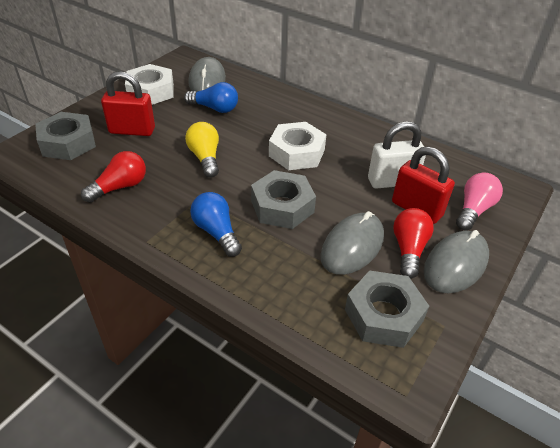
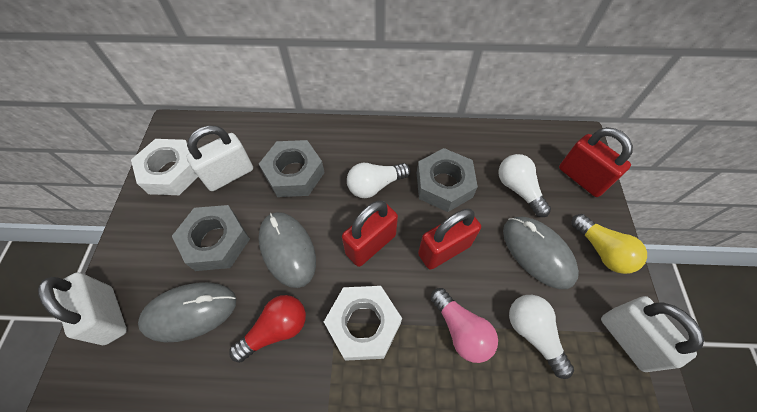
blue light bulb: [184,82,238,113] [190,192,242,257] = 2 -> none = 0
red light bulb: [81,151,146,203] [393,208,434,279] = 2 -> [229,295,306,363] = 1
red padlock: [101,71,155,136] [392,146,455,224] = 2 -> [342,201,398,267] [418,208,481,270] [559,127,633,197] = 3
white light bulb: none = 0 -> [347,163,411,198] [498,154,551,217] [509,295,574,379] = 3
white padlock: [368,121,426,189] = 1 -> [38,272,127,345] [186,126,253,191] [601,296,704,372] = 3

